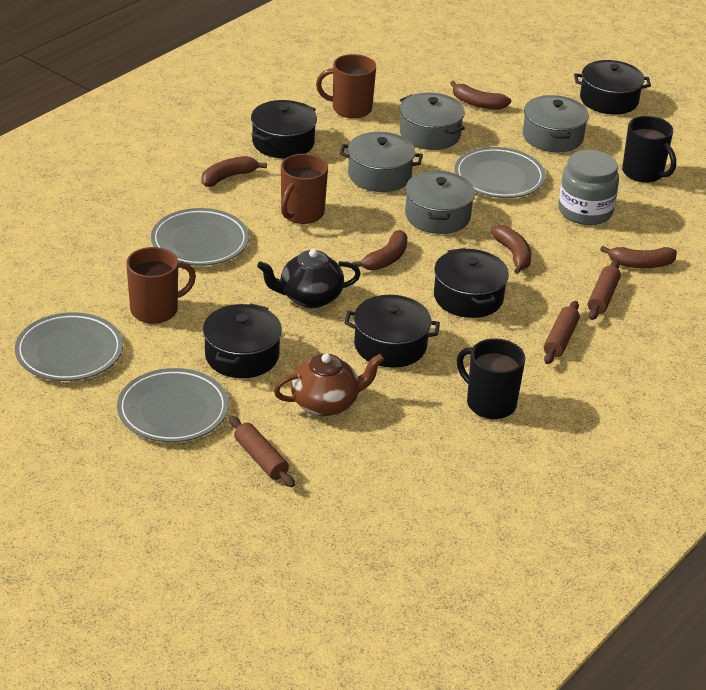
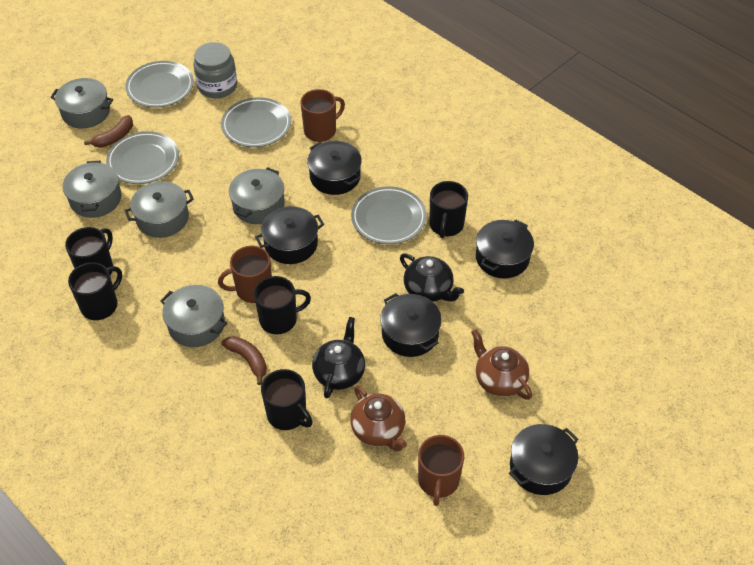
black mug: [457,339,525,419] [622,116,676,183] = 2 -> [65,227,113,275] [68,262,122,320] [254,276,311,334] [261,369,313,430] [429,181,468,238] = 5
black teapot: [257,249,361,308] = 1 -> [312,317,365,399] [400,253,464,302] = 2
brown banana: [201,156,267,187] [353,230,408,270] [450,81,511,110] [490,225,531,274] [600,246,677,268] = 5 -> [84,115,133,148] [222,336,267,385] = 2
brown rolling pin: [229,416,295,487] [544,301,580,364] [588,260,621,320] = 3 -> none = 0
brown teapot: [274,353,384,416] = 1 -> [350,385,407,452] [471,329,532,400] = 2
grey pot: [340,132,423,192] [400,93,465,150] [405,170,475,234] [523,95,589,152] = 4 -> [50,78,113,129] [63,161,122,218] [124,181,194,238] [161,285,227,347] [229,167,285,224] = 5

